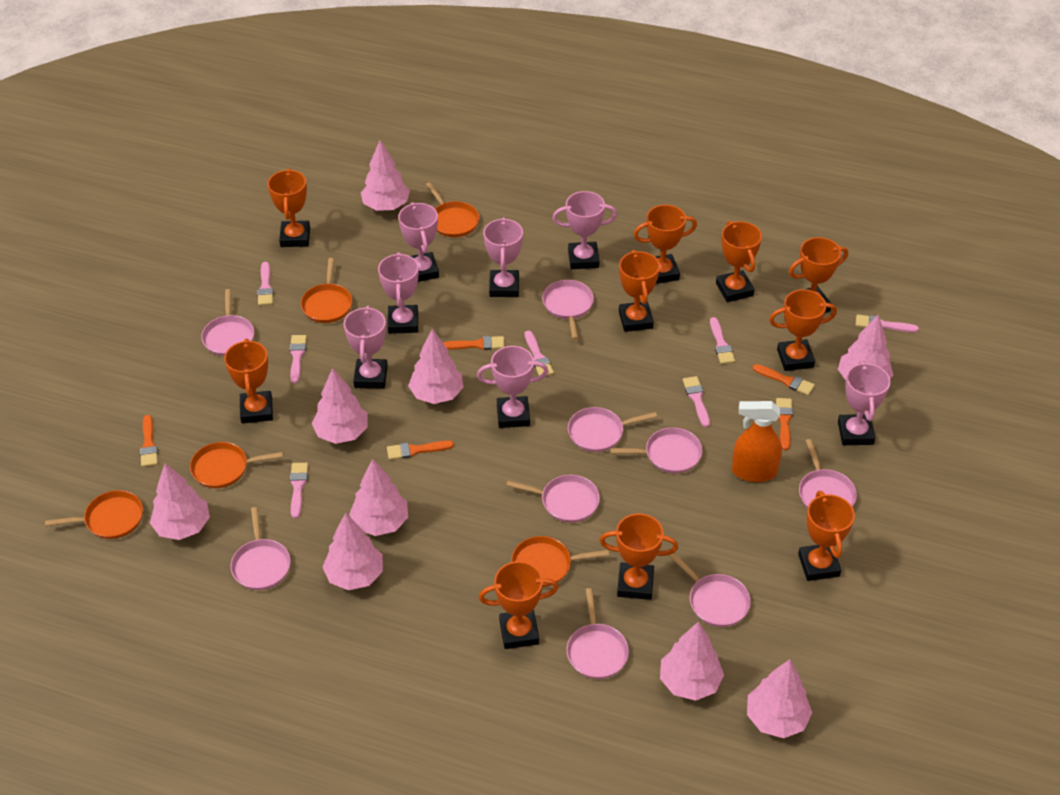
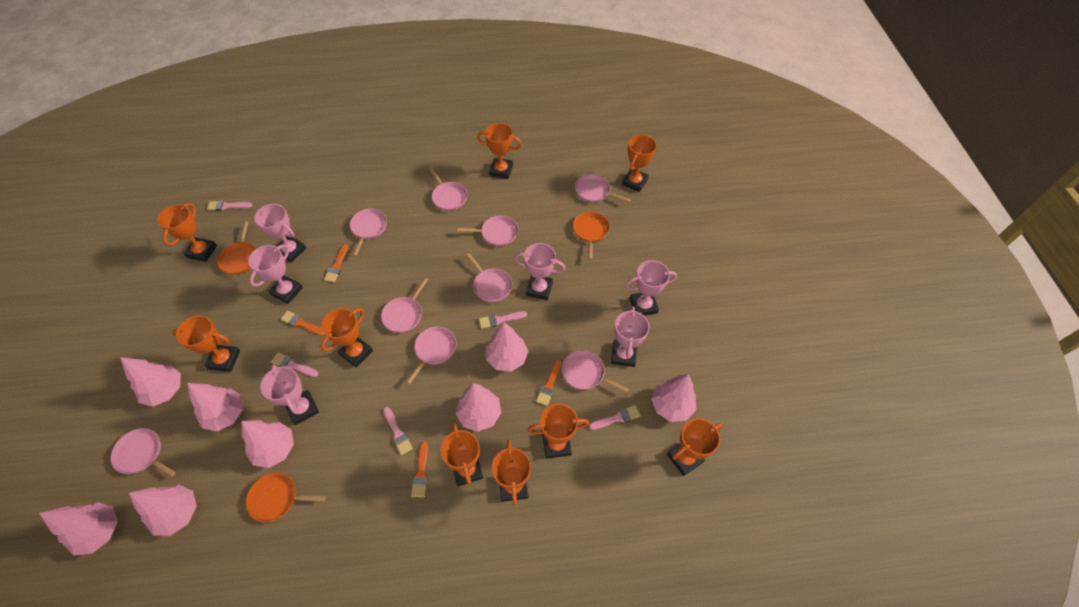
orange brush: [140,415,158,467] [387,441,454,460] [443,336,505,350] [753,364,815,396] [776,398,793,450] = 5 -> [280,311,324,336] [324,244,348,282] [411,441,428,497] [536,359,561,406] = 4
orange pan: [45,490,143,539] [190,442,283,488] [301,258,352,323] [426,183,479,237] [511,536,609,587] = 5 -> [217,221,256,275] [246,473,325,522] [573,212,610,260] = 3
orange spray bottle: [732,401,782,482] = 1 -> none = 0
orange trophy: [224,339,273,424] [267,169,310,247] [479,561,559,649] [600,514,678,600] [619,250,660,332] [633,205,697,284] [716,221,762,302] [769,289,837,371] [789,237,848,313] [798,491,855,581] = 10 -> [157,203,217,262] [172,315,240,372] [321,308,373,367] [441,424,483,486] [477,123,522,179] [492,440,531,505] [528,404,589,459] [622,135,657,192] [667,418,722,476] = 9
pink brush: [257,262,273,306] [289,335,307,384] [290,463,308,519] [525,330,554,376] [683,376,710,427] [710,317,735,364] [856,314,919,332] = 7 -> [207,200,252,210] [271,352,318,377] [384,407,413,455] [479,311,527,329] [589,405,641,430] = 5
pink tree: [150,463,210,540] [312,368,368,444] [323,512,383,590] [349,459,408,536] [361,141,410,211] [408,329,463,404] [660,621,724,701] [747,659,812,738] [838,314,893,380] = 9 -> [39,502,118,555] [120,357,181,407] [129,485,197,536] [187,383,243,431] [242,420,294,468] [456,383,501,432] [486,322,528,372] [651,374,696,422] = 8
pink trophy: [344,305,388,389] [378,252,419,334] [398,202,439,282] [477,346,548,428] [483,217,523,297] [552,191,617,269] [838,361,891,445] = 7 -> [248,244,303,304] [254,204,306,263] [260,364,319,425] [514,243,566,300] [611,306,650,367] [625,260,677,316] = 6

